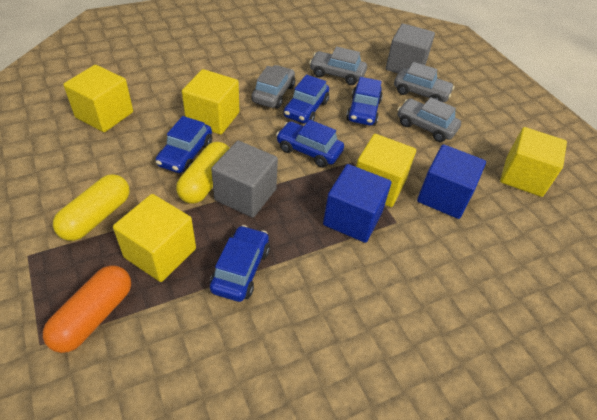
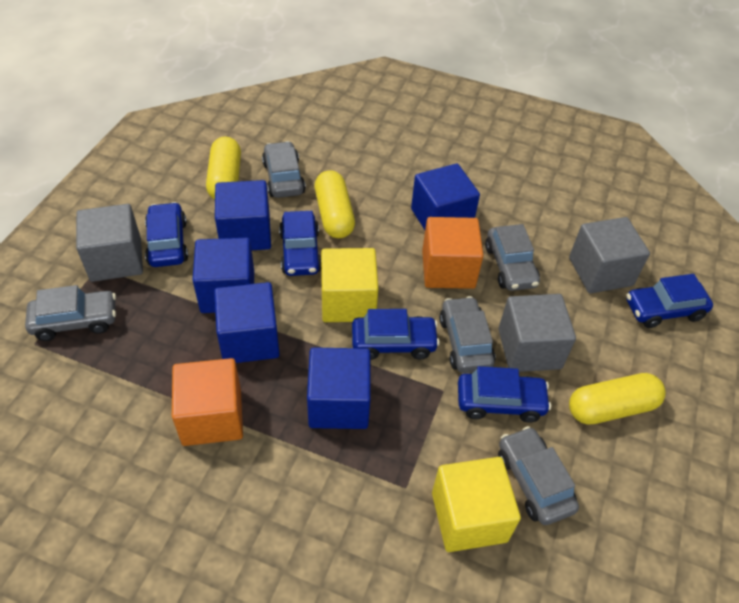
blue cube: [323,164,391,243] [417,144,486,219] = 2 -> [192,238,254,313] [214,282,280,363] [215,180,271,250] [307,347,371,429] [411,164,480,230] = 5
grey car: [251,65,295,109] [309,46,367,85] [394,62,454,102] [397,97,461,142] = 4 -> [25,285,116,341] [262,141,306,198] [439,296,495,373] [485,224,540,291] [498,426,579,525] = 5
grey cube: [211,141,278,218] [386,23,435,73] = 2 -> [76,204,143,282] [498,294,576,372] [569,217,650,293] = 3
orange capsule: [43,266,131,353] = 1 -> none = 0
orange cube: none = 0 -> [172,358,243,446] [422,217,484,289] = 2
yellow capsule: [53,174,130,241] [176,142,229,204] = 2 -> [206,137,241,199] [315,170,355,238] [569,373,666,425] = 3
yellow cube: [63,65,133,132] [113,194,196,282] [182,69,239,135] [356,134,416,207] [500,127,567,197] = 5 -> [321,248,379,322] [432,457,521,552] = 2

